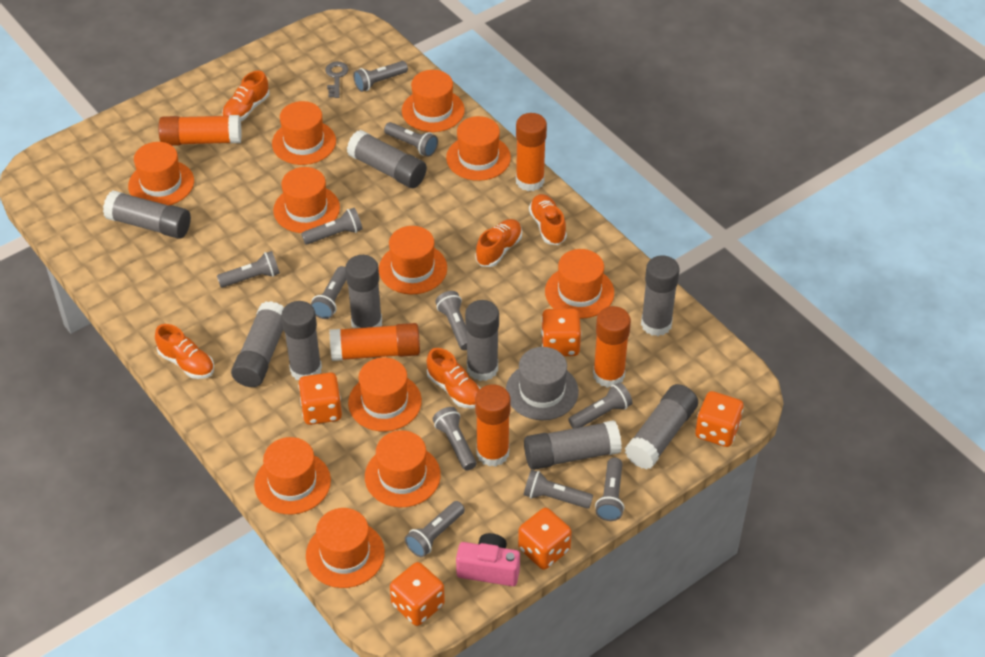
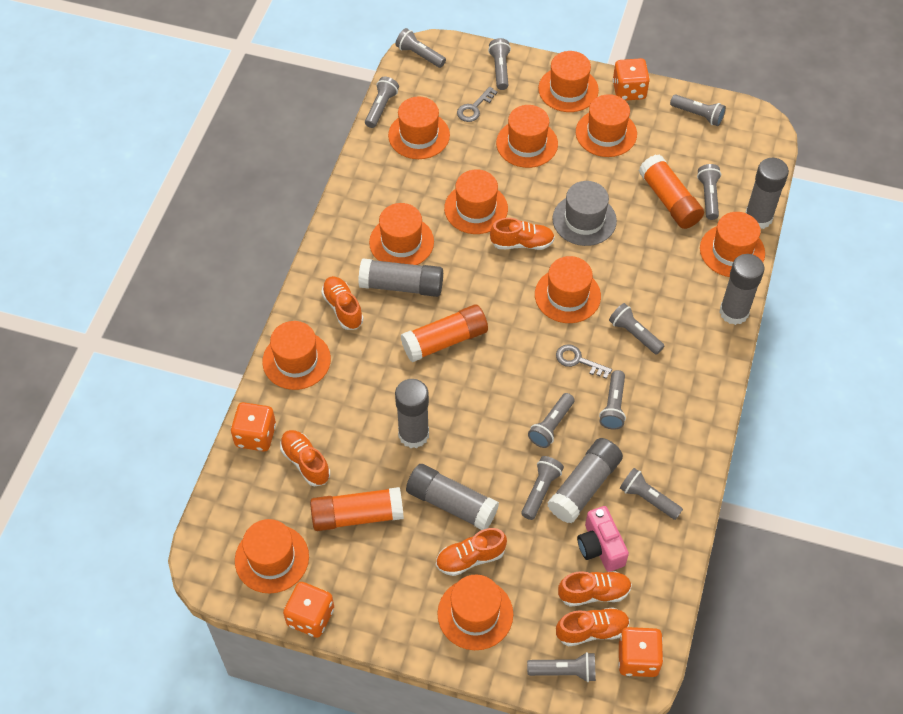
grey glue stick: [103,190,191,239] [231,301,284,387] [281,301,322,380] [345,255,382,328] [347,130,427,188] [465,300,499,381] [524,420,622,470] [625,384,698,469] [641,255,680,336] = 9 -> [358,258,443,297] [395,379,429,448] [406,464,499,530] [547,438,623,523] [719,254,764,325] [745,158,789,229] = 6
grey key: [325,62,349,98] = 1 -> [457,87,497,122] [556,344,612,379] = 2
orange dice: [298,372,342,425] [390,562,445,626] [518,508,572,570] [541,309,581,356] [695,391,743,447] = 5 -> [231,402,276,452] [283,582,334,638] [613,58,650,101] [618,627,663,677] = 4
orange glue stick: [159,115,242,146] [330,323,420,361] [475,384,511,467] [516,113,547,191] [593,306,631,388] = 5 -> [310,487,404,531] [401,304,488,362] [639,155,704,229] = 3
orange shoe: [155,324,214,379] [222,71,270,121] [427,348,481,409] [475,219,522,267] [529,194,567,245] = 5 -> [280,430,330,486] [321,276,364,330] [436,528,507,576] [490,218,555,250] [556,607,630,646] [558,571,632,607] = 6

